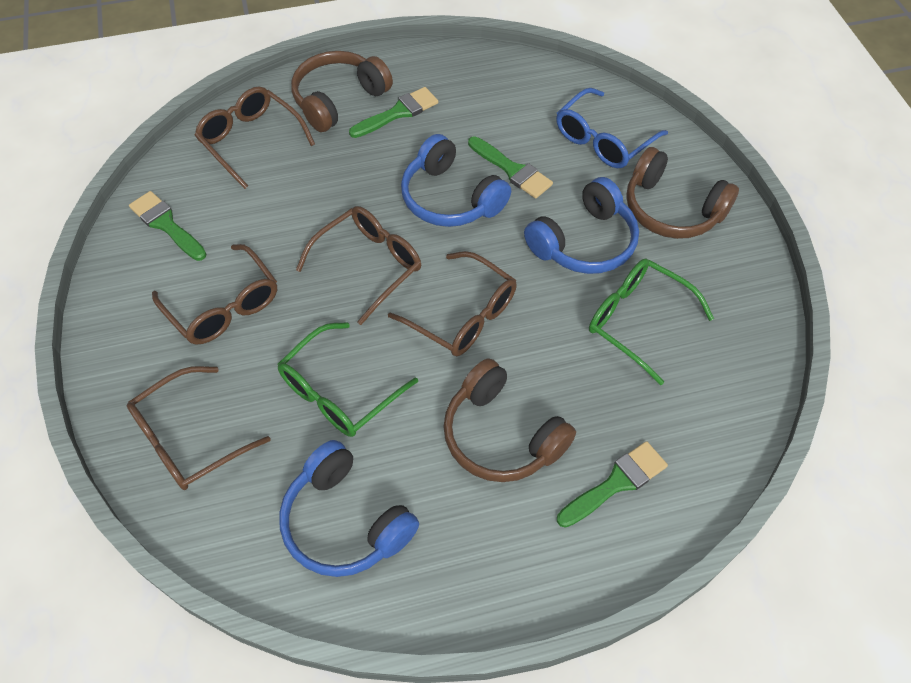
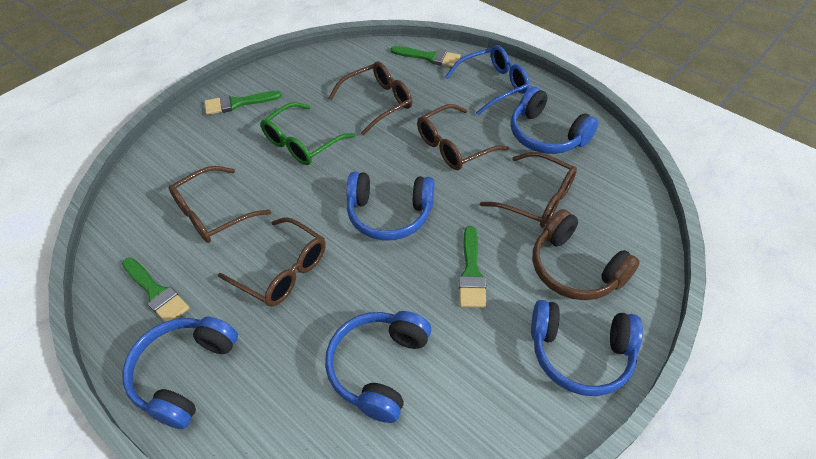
blue headphones: [279,440,419,577] [401,134,511,227] [524,177,639,274] = 3 -> [122,316,238,429] [325,311,431,423] [346,172,435,241] [511,87,598,154] [531,300,643,396] = 5
brown headphones: [291,51,393,132] [443,358,576,482] [626,147,739,239] = 3 -> [533,209,640,300] = 1
green glasses: [277,322,418,437] [589,258,714,385] = 2 -> [260,102,355,165] = 1

